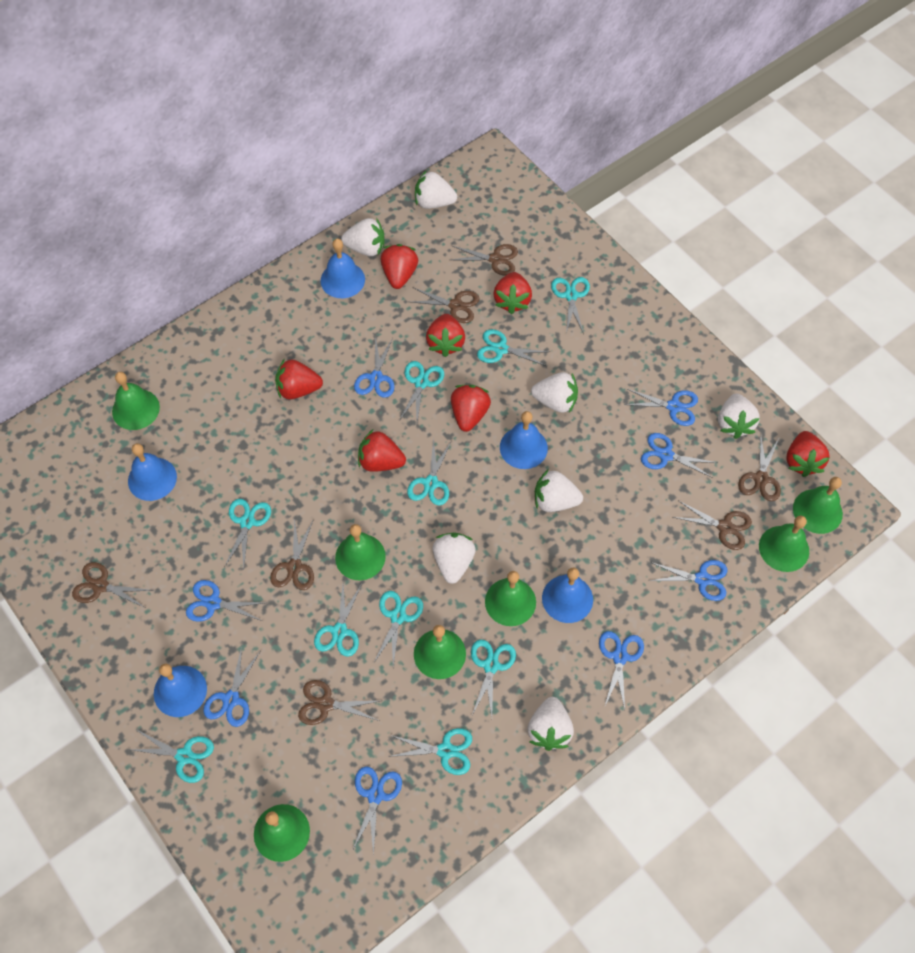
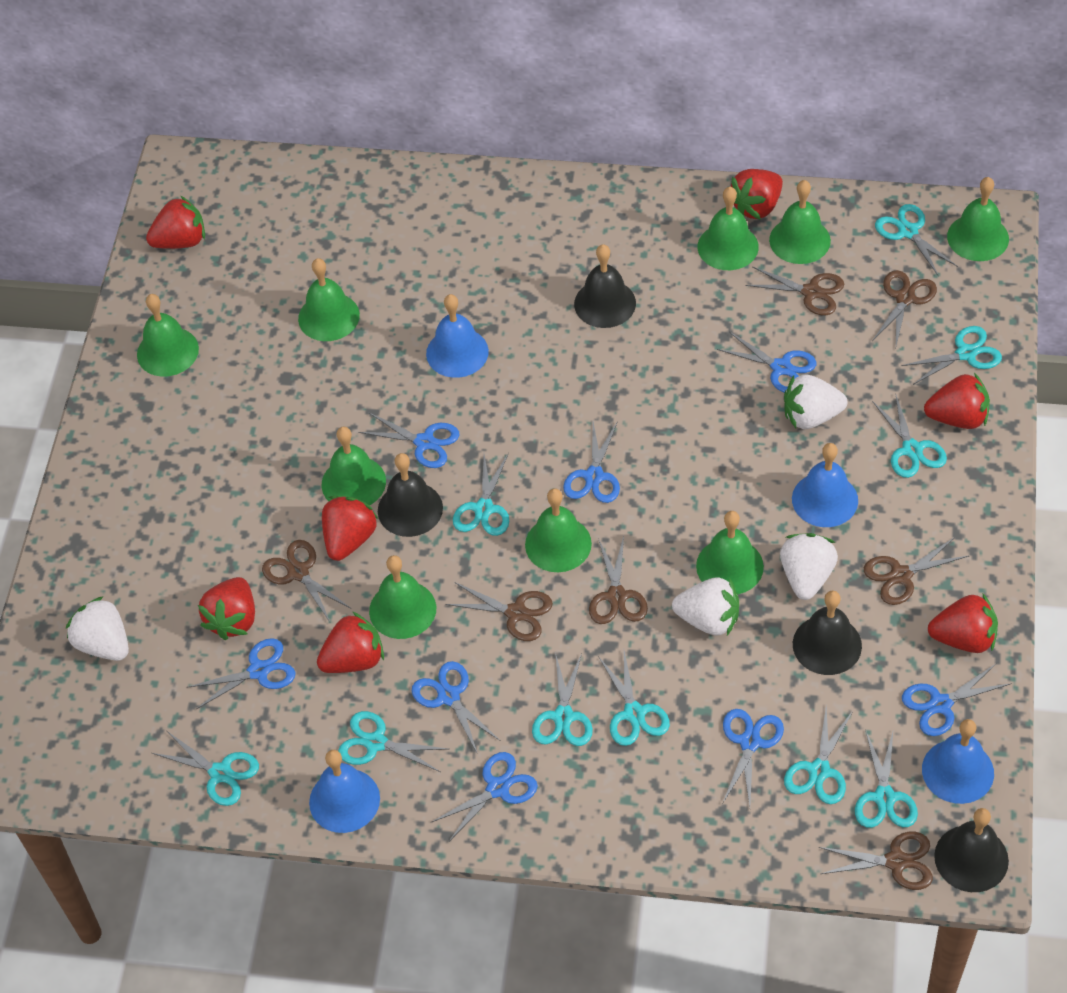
black bell: none = 0 -> [378,453,443,537] [574,244,636,328] [793,591,862,675] [934,808,1009,892] = 4
blue bell: [128,443,177,501] [154,664,207,717] [321,238,365,298] [500,411,548,469] [542,568,593,623] = 5 -> [309,750,380,833] [426,294,489,378] [792,443,858,527] [922,719,994,804] = 4
green bell: [112,372,160,430] [254,804,310,862] [335,524,386,580] [414,625,466,679] [485,571,536,626] [759,516,809,572] [793,477,843,534] = 7 -> [137,294,199,377] [298,258,360,341] [322,427,386,506] [369,555,436,639] [525,489,592,572] [696,511,764,594] [698,187,759,270] [769,180,831,264] [947,177,1009,261] = 9
white strawberry: [341,218,384,256] [415,170,457,209] [432,533,476,584] [527,697,574,751] [531,372,578,413] [535,470,583,512] [718,394,760,439] = 7 -> [66,596,129,661] [672,577,739,636] [780,533,838,600] [784,374,847,429] = 4

